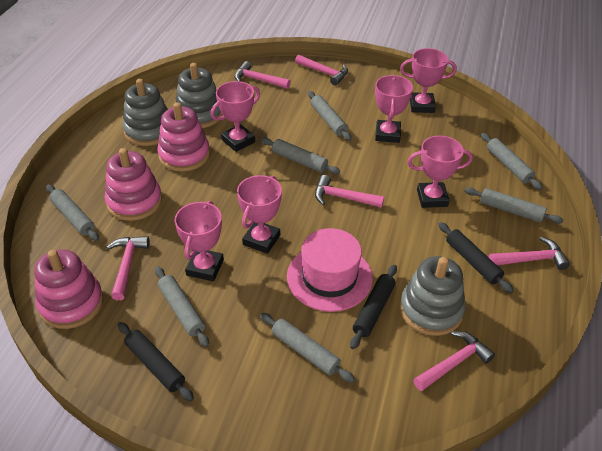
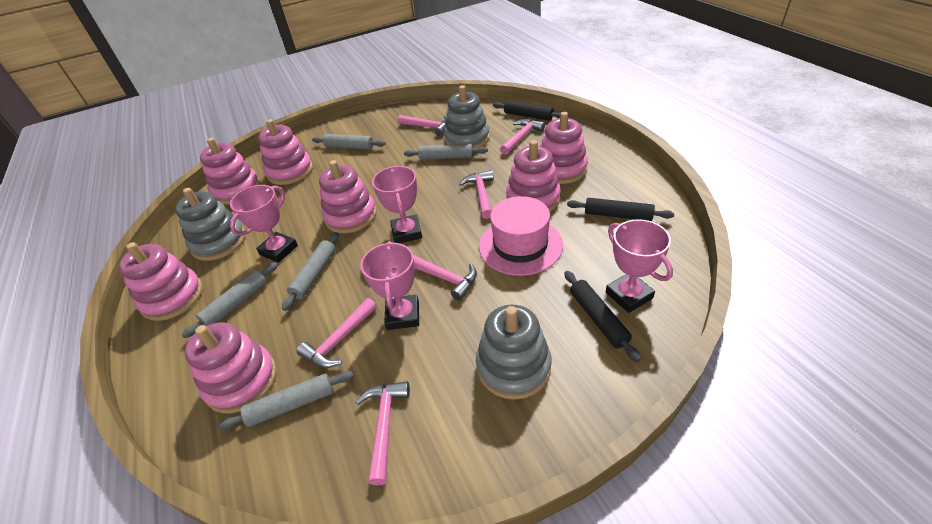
grey rolling pin: [46,184,99,241] [155,267,209,347] [260,313,355,383] [261,138,340,174] [308,91,351,141] [465,187,563,224] [481,133,542,190] = 7 -> [182,262,278,338] [217,371,355,430] [282,232,339,311] [312,134,385,149] [404,144,488,160] = 5
pink stacking toy: [34,249,103,329] [105,148,162,221] [157,102,210,172] = 3 -> [119,242,203,321] [185,322,277,413] [200,138,260,205] [258,119,313,185] [319,160,377,233] [506,140,561,211] [541,112,588,184] = 7
pink trophy: [175,201,224,281] [211,81,260,152] [237,175,282,254] [375,75,413,143] [400,48,457,113] [407,136,473,208] = 6 -> [230,185,298,263] [360,241,419,330] [372,166,422,243] [606,219,673,313] = 4

